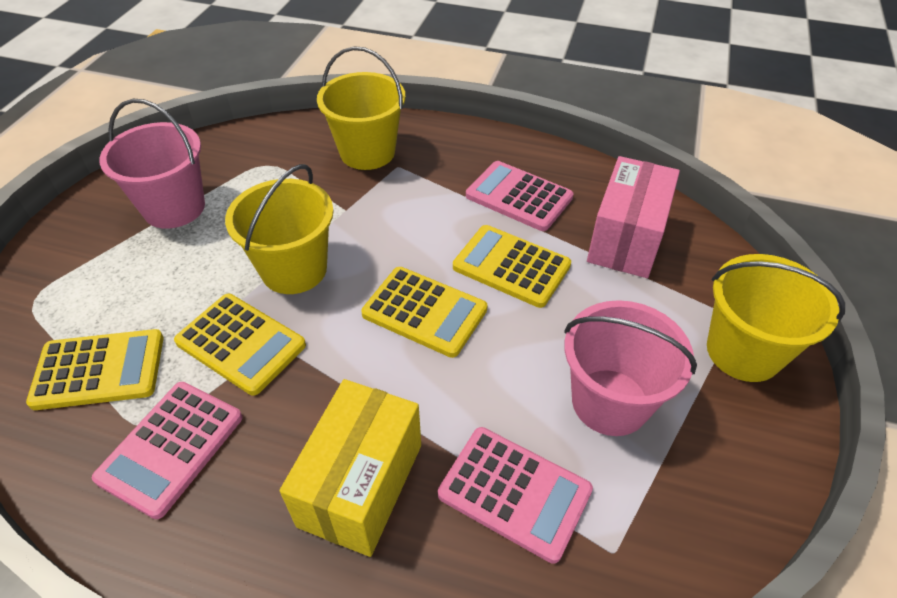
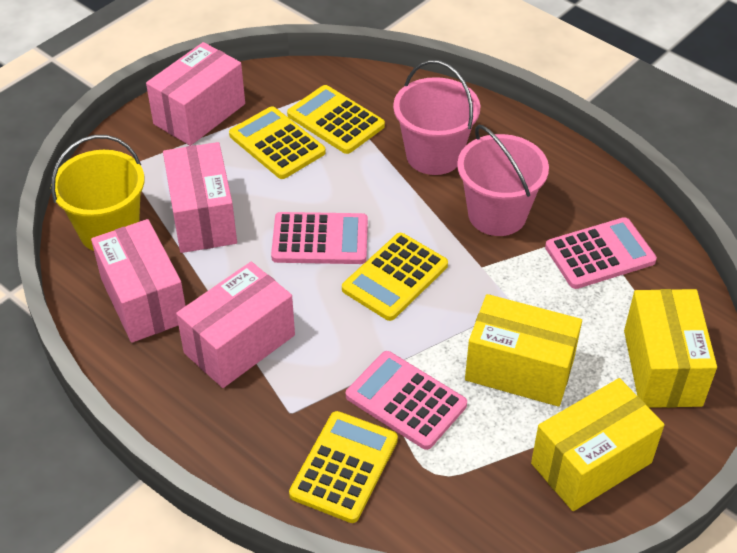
pink box: [587,156,680,278] = 1 -> [91,219,186,343] [146,42,245,146] [163,142,237,253] [176,262,295,388] = 4
yellow box: [279,379,421,557] = 1 -> [465,294,582,407] [531,378,664,511] [624,289,717,408] = 3
yellow bucket: [225,164,334,294] [317,46,406,170] [707,254,845,382] = 3 -> [51,135,144,251] = 1

